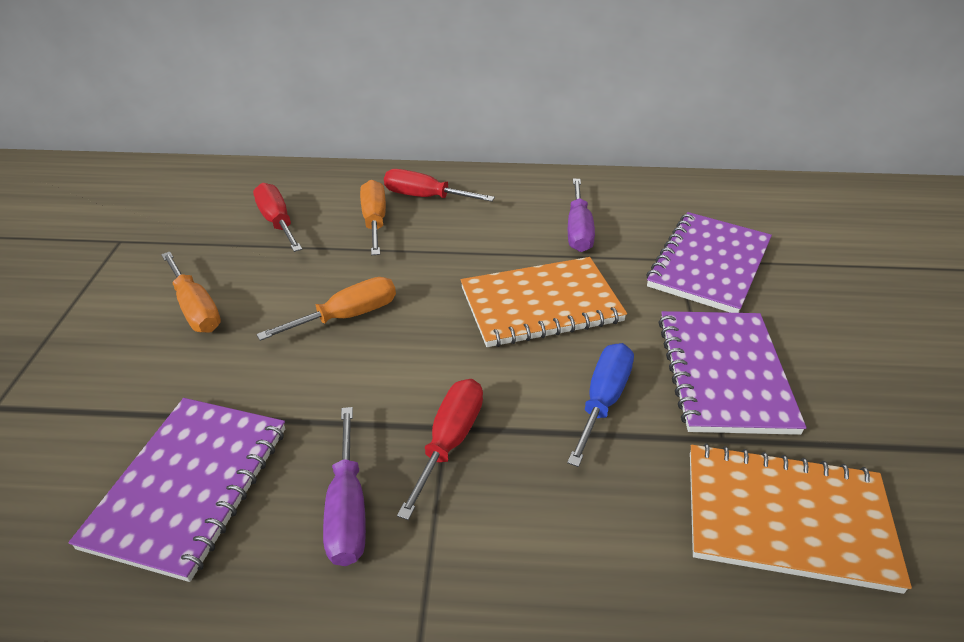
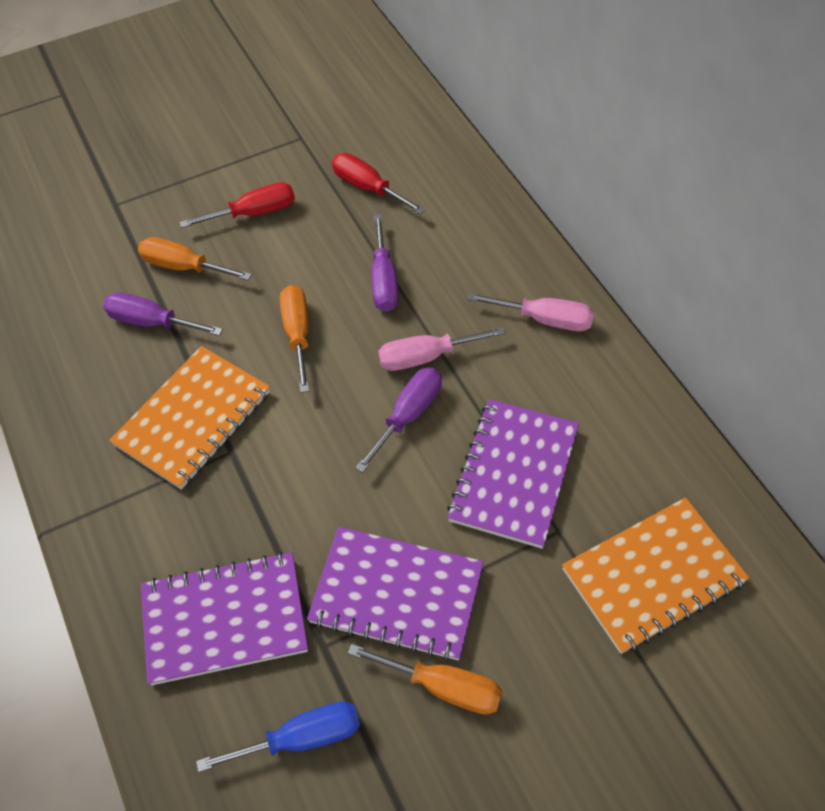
pink screwdriver: none = 0 -> [378,327,506,371] [467,293,594,331] = 2
purple screwdriver: [323,407,366,566] [568,179,595,252] = 2 -> [103,292,223,336] [355,367,442,473] [371,214,399,312] = 3
red screwdriver: [253,183,302,252] [384,169,495,202] [397,379,483,520] = 3 -> [180,182,295,228] [332,153,425,214] = 2

